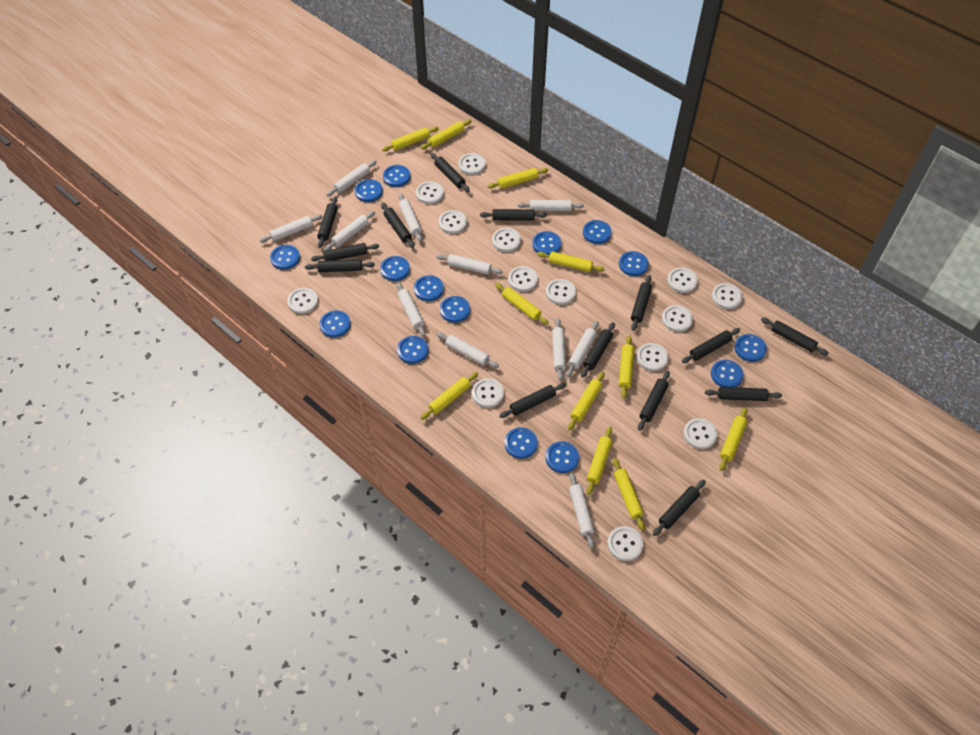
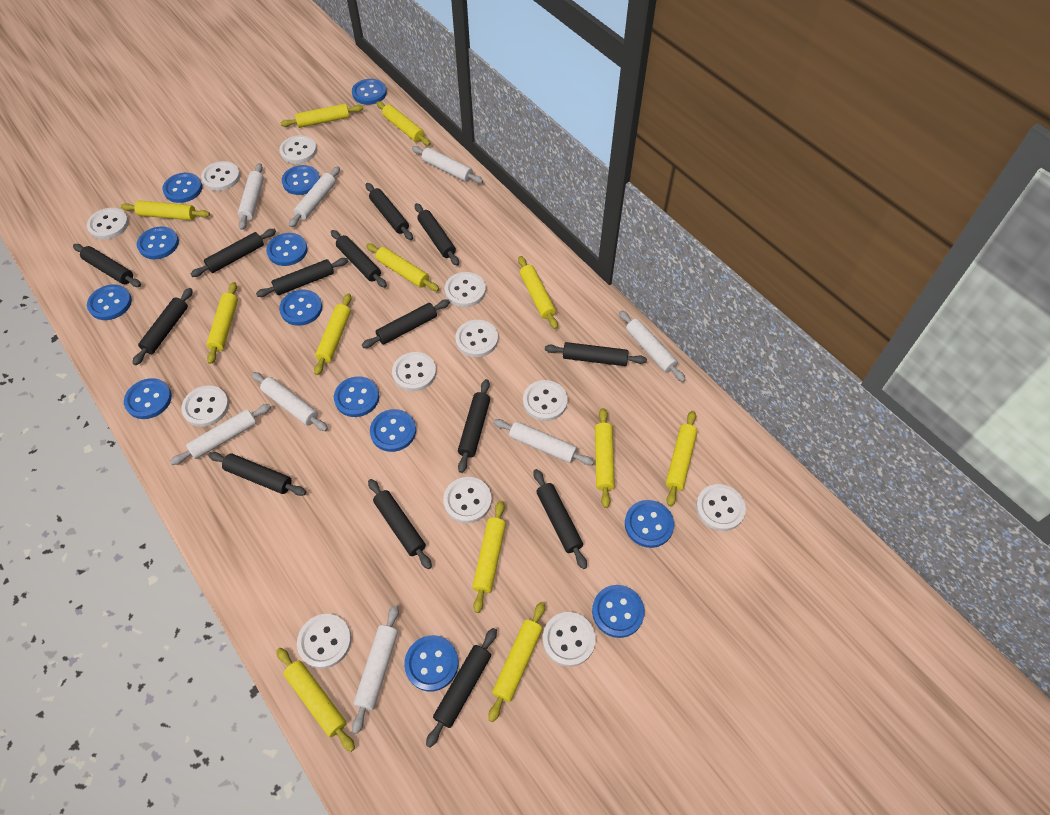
blue button: [270,245,300,270] [319,310,351,338] [355,179,383,202] [380,256,410,281] [383,165,410,187] [397,336,429,364] [414,275,444,301] [440,296,470,323] [504,427,538,459] [533,231,561,255] [545,441,579,473] [583,220,612,244] [619,251,649,276] [711,360,744,387] [735,334,767,362] = 15 -> [87,284,132,320] [124,378,172,419] [137,226,179,259] [162,173,202,203] [266,233,308,266] [279,290,322,326] [282,165,320,195] [334,376,379,417] [352,79,387,105] [370,409,416,452] [404,635,459,692] [592,585,645,638] [625,500,674,548] = 13
white button: [287,288,318,314] [416,181,444,204] [439,210,467,234] [458,153,486,175] [472,378,504,408] [492,228,521,252] [508,266,538,292] [546,279,576,305] [607,526,643,561] [636,343,668,371] [662,305,693,332] [667,267,698,293] [683,418,717,449] [712,283,743,309] = 14 -> [87,208,129,240] [181,385,229,427] [201,161,240,191] [279,135,317,164] [297,614,351,669] [392,352,436,391] [443,477,492,523] [445,272,486,307] [455,320,498,357] [523,380,568,421] [543,612,596,667] [696,484,746,531] = 12
white rolling pin: [259,214,323,243] [324,211,375,251] [326,160,377,196] [396,282,426,337] [398,193,423,242] [436,254,503,275] [436,332,499,368] [517,200,584,211] [552,318,566,381] [566,321,599,377] [569,473,594,548] = 11 -> [170,404,271,465] [238,163,264,230] [252,372,328,431] [289,166,340,227] [352,605,399,734] [412,146,483,184] [493,419,594,465] [619,310,686,382] = 8
yellow rolling pin: [382,127,439,152] [421,120,472,149] [421,372,478,420] [487,168,548,189] [495,283,549,325] [537,251,605,272] [568,372,605,430] [586,427,612,495] [613,458,645,531] [619,335,634,399] [719,407,748,471] = 11 -> [121,201,210,220] [206,282,238,364] [277,648,355,752] [281,104,364,128] [314,293,352,375] [366,244,439,291] [377,101,431,146] [472,500,506,613] [488,602,545,722] [518,256,558,329] [595,408,615,508] [666,411,697,506] = 12

